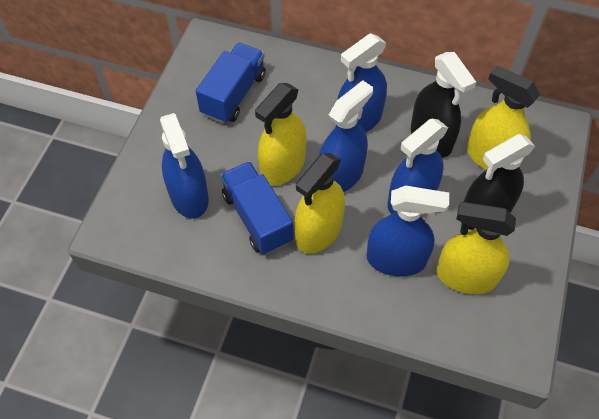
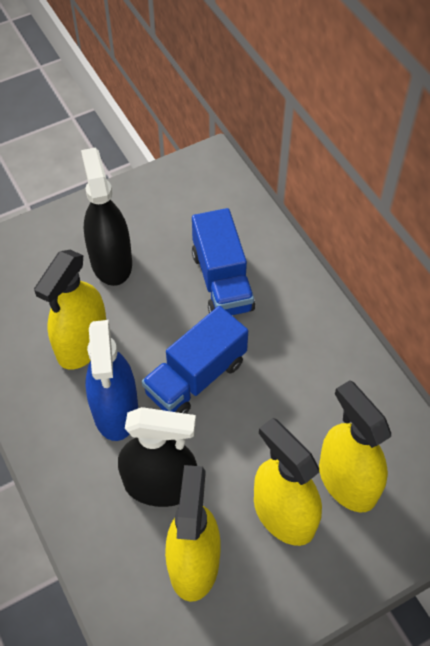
blue spray bottle: [160,113,209,219] [319,80,373,192] [336,33,387,133] [367,186,449,276] [388,119,448,214] = 5 -> [85,320,138,441] = 1

